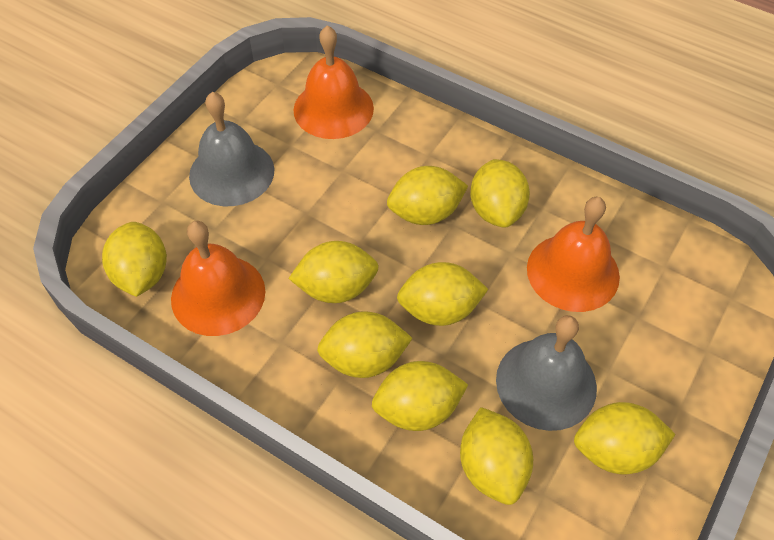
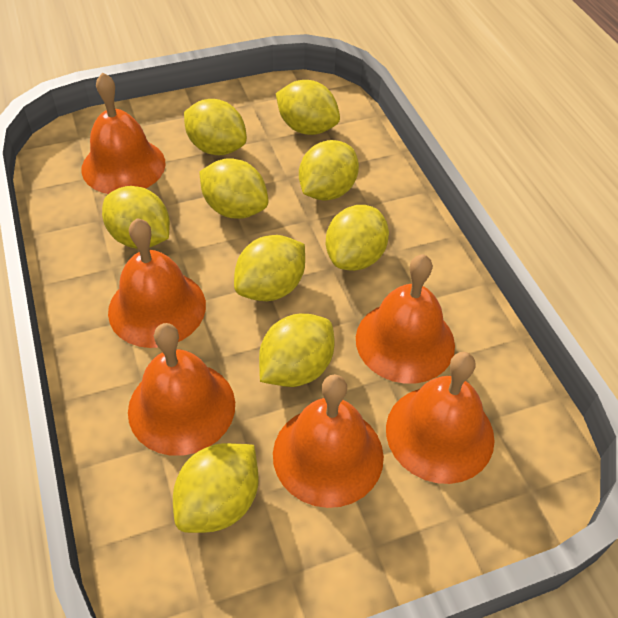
grey bell: [189,92,274,206] [496,315,597,431] = 2 -> none = 0
orange bell: [171,221,265,336] [293,25,374,139] [527,197,620,312] = 3 -> [82,72,166,194] [108,218,206,348] [128,323,235,456] [273,374,384,508] [356,254,455,384] [386,352,495,484] = 6

